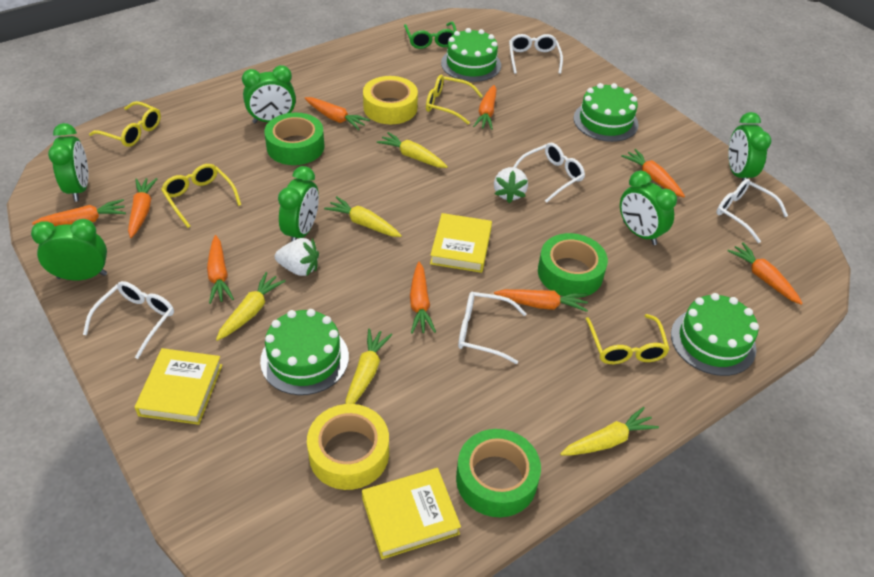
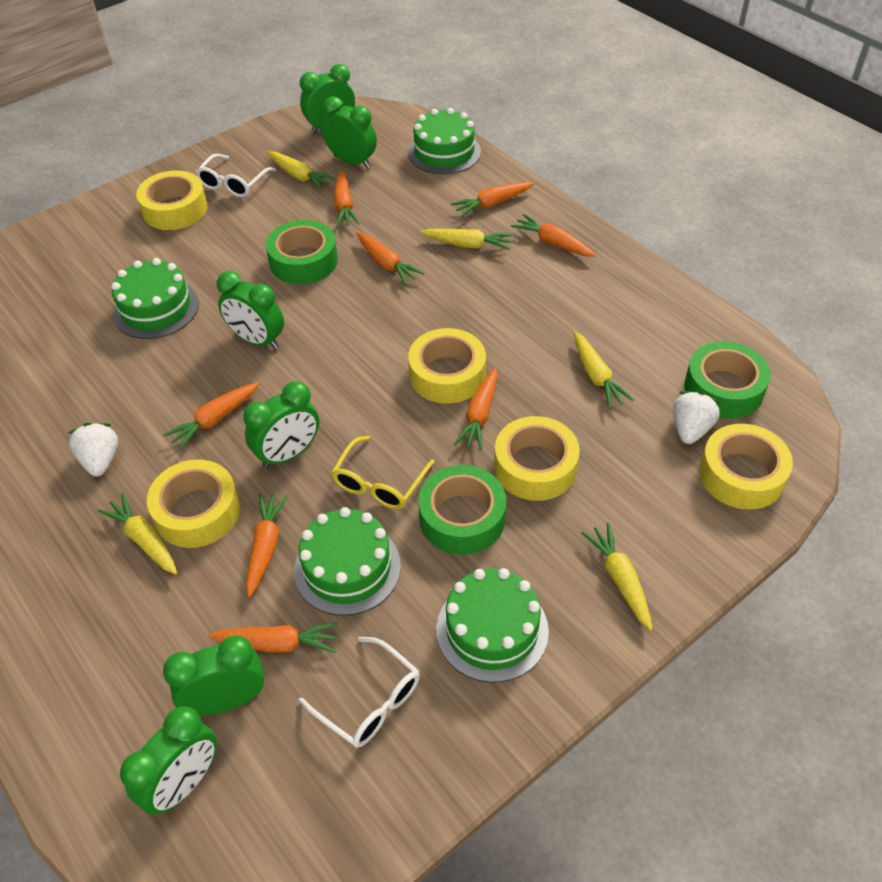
green glasses: [404,22,457,49] = 1 -> none = 0
orange carrot: [32,199,126,226] [128,178,157,238] [207,235,234,304] [305,97,370,130] [410,262,436,334] [473,85,497,130] [494,289,588,312] [621,149,685,198] [728,242,803,305] = 9 -> [163,382,260,450] [208,623,339,653] [246,493,288,597] [334,171,360,227] [356,232,424,285] [451,182,534,217] [454,367,498,451] [511,214,596,257] = 8
white glasses: [83,281,174,359] [458,292,527,364] [509,34,563,74] [514,143,585,203] [717,179,788,243] = 5 -> [195,154,276,197] [298,637,420,748] = 2
yellow book: [135,348,222,425] [362,468,461,559] [430,213,492,273] = 3 -> none = 0
yellow glasses: [89,101,161,147] [161,164,241,228] [426,74,483,125] [586,314,670,364] = 4 -> [331,436,435,509] = 1
yellow tape: [307,404,389,490] [363,76,418,124] = 2 -> [136,171,207,230] [147,459,240,548] [408,328,486,404] [494,416,580,501] [699,424,793,510] = 5

